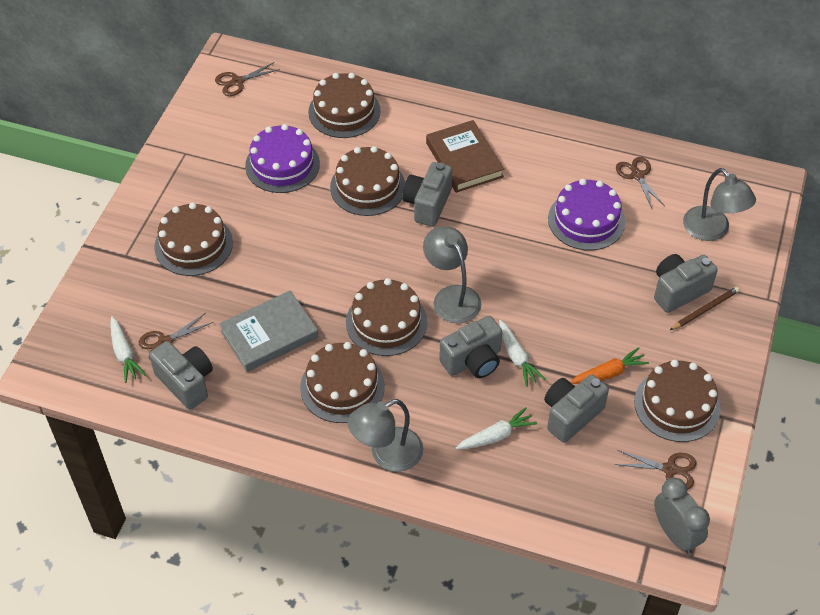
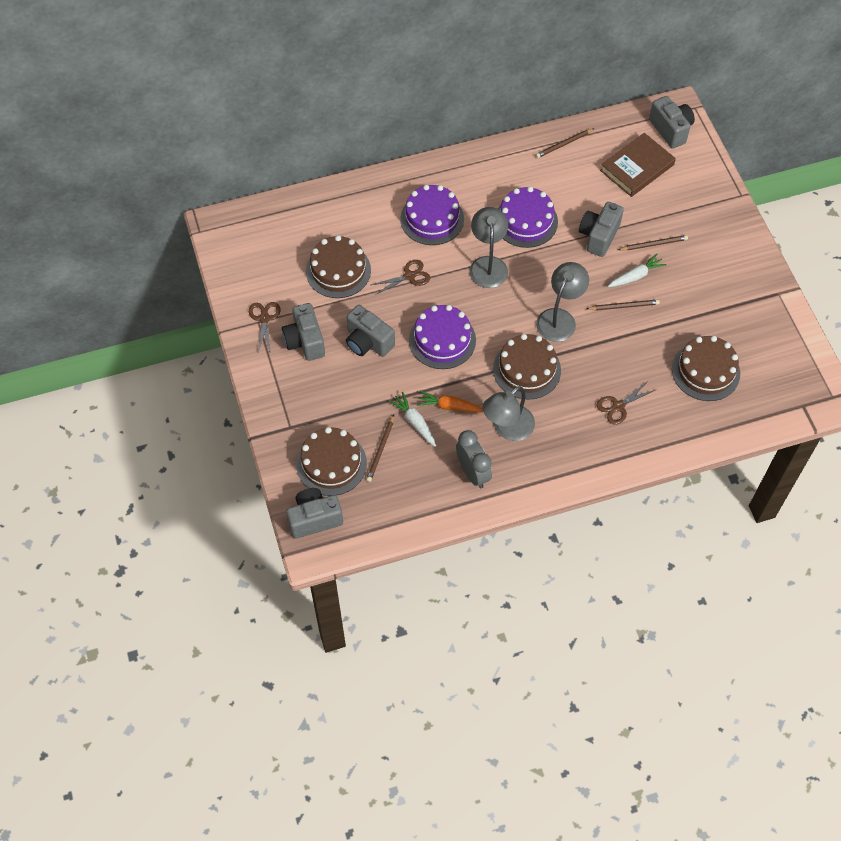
brown cake: [154,202,233,276] [300,342,385,423] [308,73,381,138] [330,146,405,216] [346,278,427,356] [634,360,720,442] = 6 -> [296,427,367,496] [306,235,371,298] [493,334,561,400] [672,336,740,401] = 4
brown pencil: [670,287,740,330] = 1 -> [366,415,394,482] [536,128,595,158] [587,300,660,311] [618,235,688,251] = 4
brown scissors: [139,313,213,361] [215,62,280,96] [615,450,697,489] [616,157,665,208] = 4 -> [249,302,281,353] [371,260,430,295] [597,381,657,425] = 3
grey book: [219,290,318,372] = 1 -> none = 0
purple cake: [245,124,320,193] [548,179,625,250] = 2 -> [400,185,464,245] [409,305,476,369] [498,186,558,248] = 3
white carrot: [110,316,146,383] [455,407,537,450] [499,320,545,387] = 3 -> [389,392,436,446] [608,254,667,287] = 2

